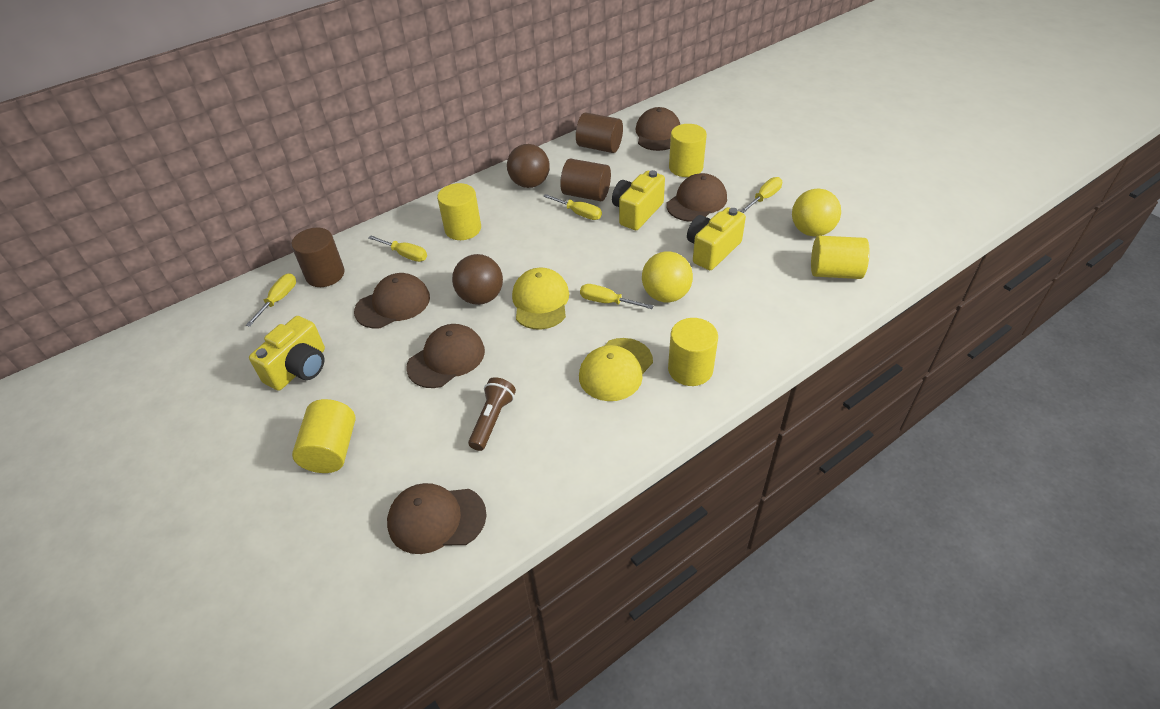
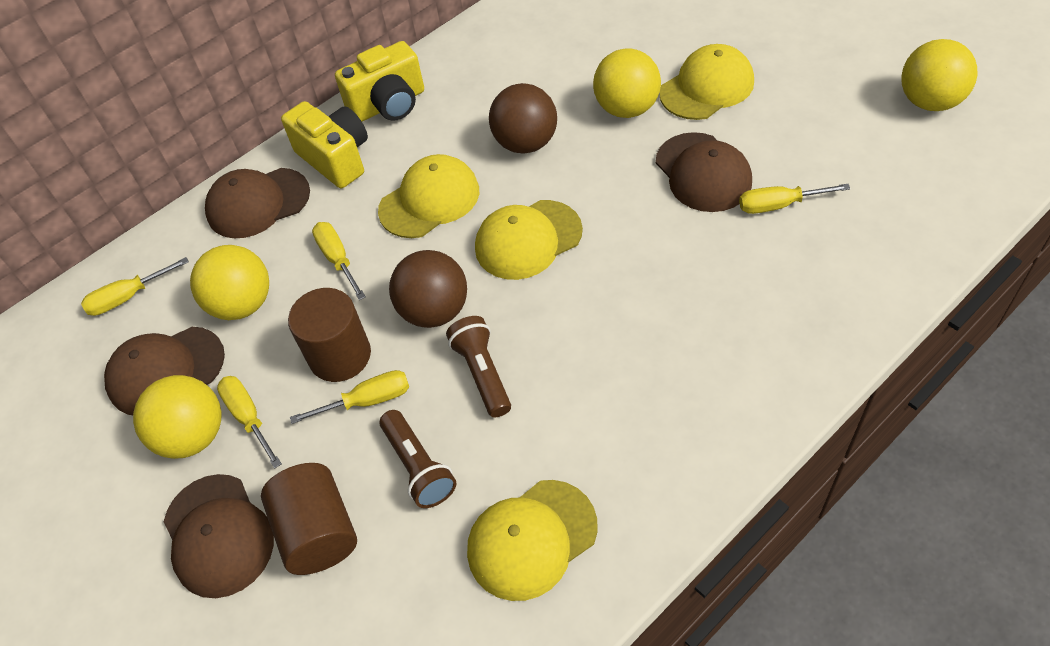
brown cap: [354,273,430,328] [387,483,487,554] [406,324,485,388] [635,107,680,151] [666,173,727,222] = 5 -> [104,327,225,415] [164,474,274,598] [205,168,310,238] [656,132,752,212] = 4
brown cylinder: [291,227,345,287] [560,158,611,201] [576,112,623,153] = 3 -> [261,463,357,575] [288,288,371,382] = 2
brown flashlight: [468,377,516,451] = 1 -> [380,410,457,508] [446,316,511,418] = 2
yellow ball: [642,251,693,302] [792,189,841,236] = 2 -> [133,375,221,459] [190,245,269,320] [593,49,661,118] [901,39,977,111] = 4
yellow camera: [249,316,325,391] [612,170,665,230] [687,207,746,270] = 3 -> [281,101,368,188] [335,41,424,121] = 2
yellow cap: [512,268,569,330] [579,338,653,401] = 2 -> [378,154,479,238] [467,480,597,601] [475,200,583,280] [659,44,754,120] = 4
yellow cylinder: [292,399,356,473] [437,183,481,240] [668,318,718,386] [669,124,707,177] [811,236,870,279] = 5 -> none = 0

